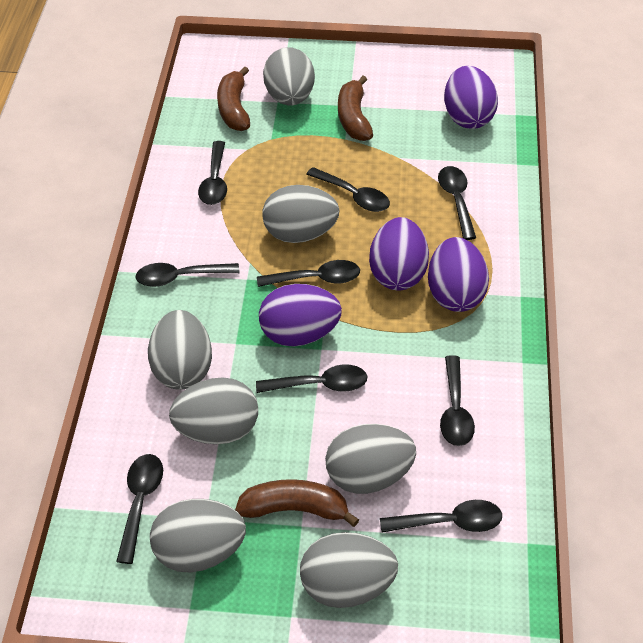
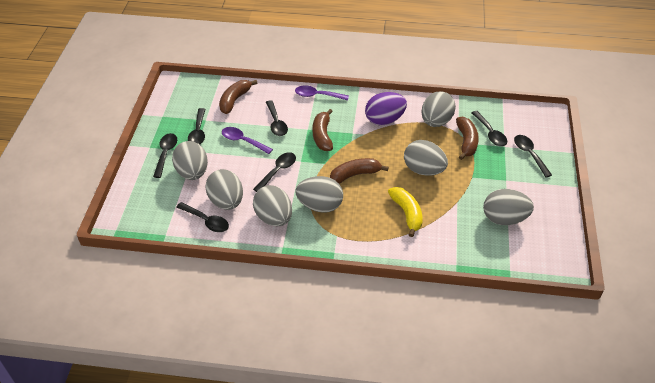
black spoon: [116,454,163,564] [135,263,240,287] [198,141,227,205] [256,364,368,393] [257,260,360,287] [306,167,390,212] [380,500,502,533] [438,166,476,240] [440,355,475,446] = 9 -> [153,133,177,178] [176,202,229,232] [188,108,206,145] [253,152,296,192] [266,100,288,136] [472,111,507,146] [514,135,552,178] = 7
brown banana: [217,66,250,131] [235,479,359,527] [338,76,373,141] = 3 -> [219,80,258,114] [313,109,333,151] [330,158,389,183] [456,117,479,160] = 4
purple egg: [259,284,342,346] [369,217,429,290] [428,237,489,312] [444,66,498,129] = 4 -> [365,92,407,125] = 1
purple spoon: none = 0 -> [222,127,273,154] [295,85,349,100] = 2
yellow banana: none = 0 -> [388,187,423,237] = 1

